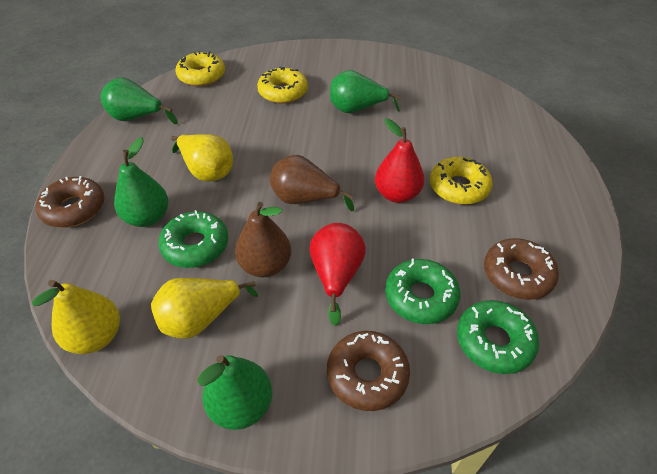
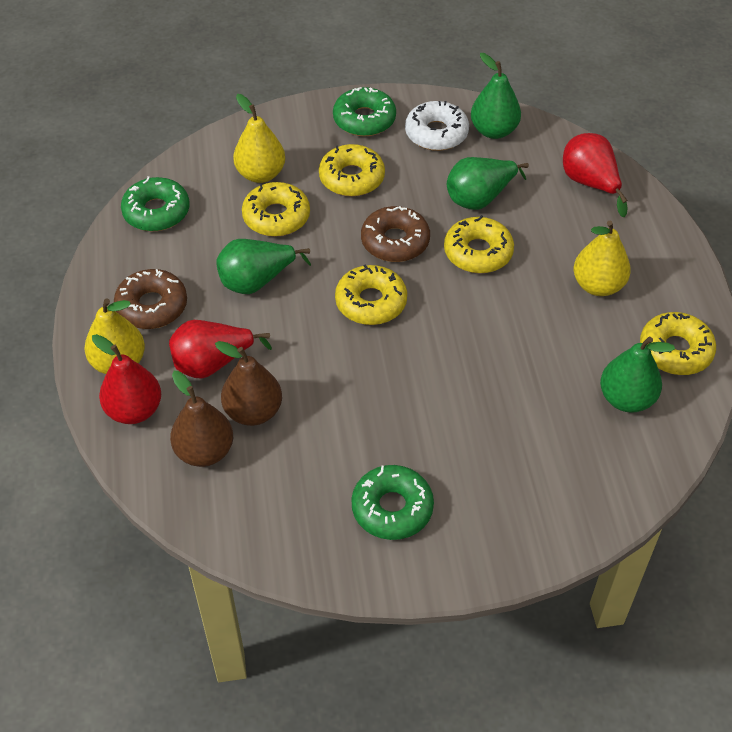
brown donut: [36,176,104,228] [327,331,410,411] [484,238,559,300] = 3 -> [114,269,187,329] [361,206,430,262] = 2
red pear: [310,223,366,326] [375,118,424,203] = 2 -> [92,334,161,424] [169,320,272,379] [563,133,628,217] = 3
white donut: none = 0 -> [405,101,469,151] = 1
yellow donut: [176,51,225,86] [257,67,308,104] [430,157,493,205] = 3 -> [242,182,310,237] [319,144,385,196] [335,265,407,325] [444,215,514,273] [640,312,716,375] = 5

